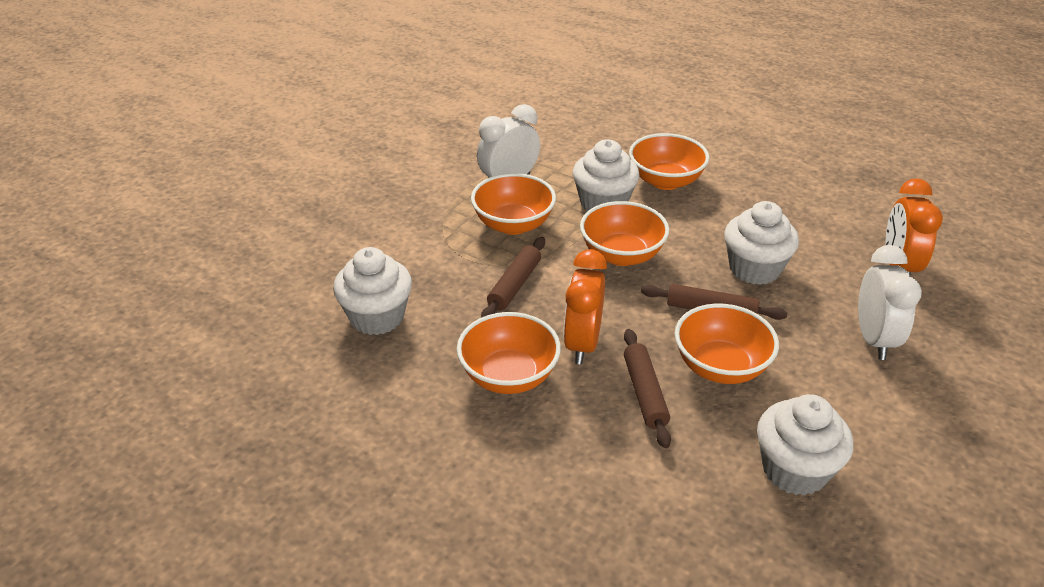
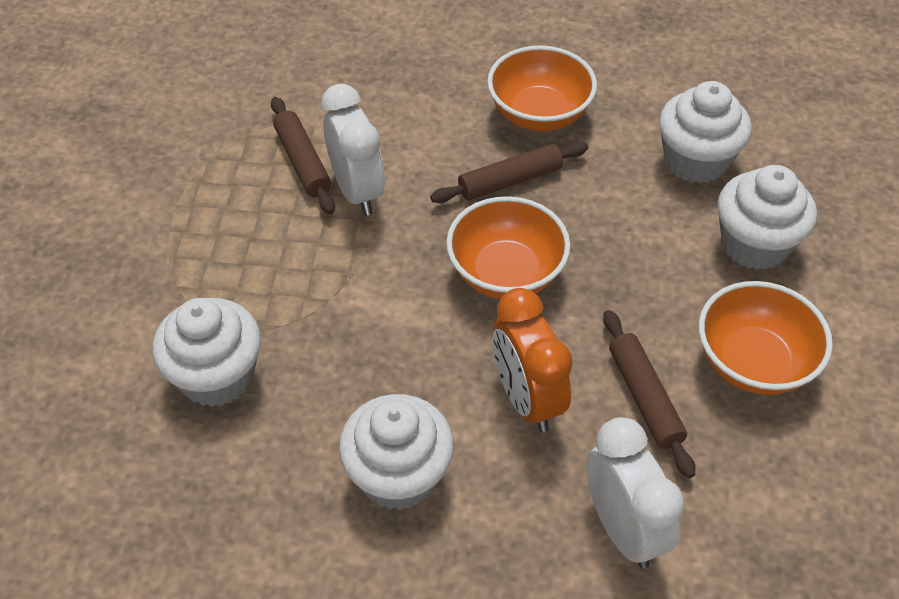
orange bowl: [457,312,561,394] [471,173,556,235] [580,201,669,266] [629,133,709,190] [675,303,779,384] = 5 -> [446,196,570,299] [487,45,597,131] [699,281,833,395] = 3
orange clock: [563,249,607,364] [886,178,943,275] = 2 -> [492,288,573,433] = 1

